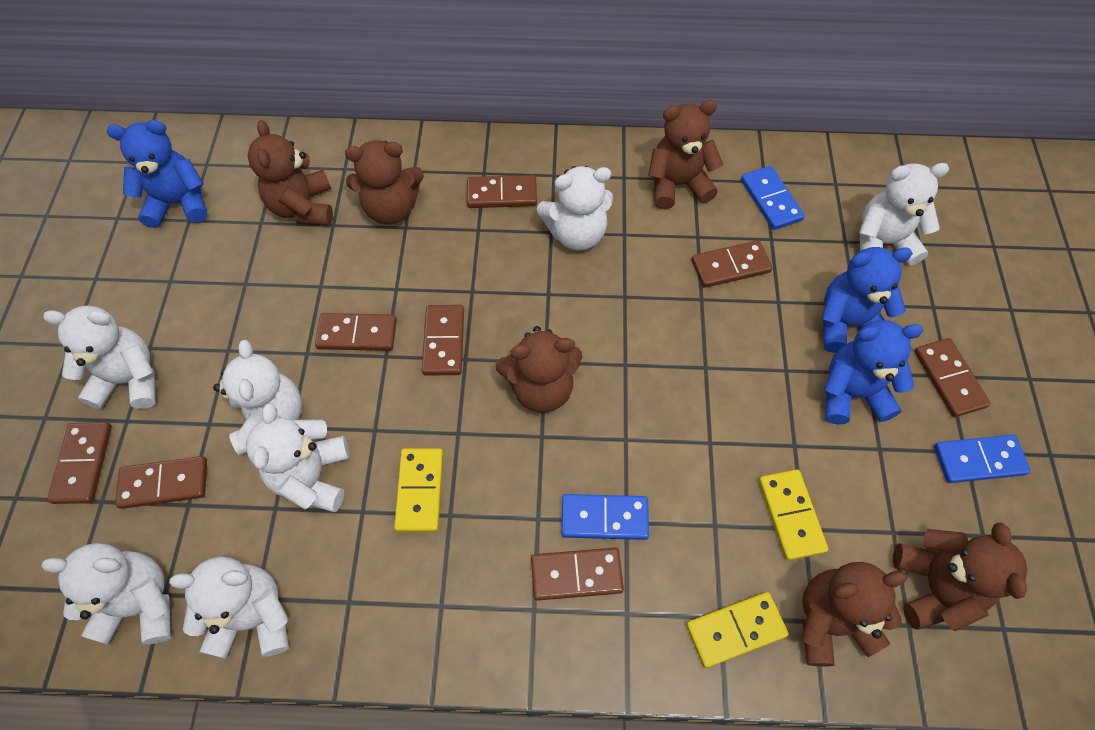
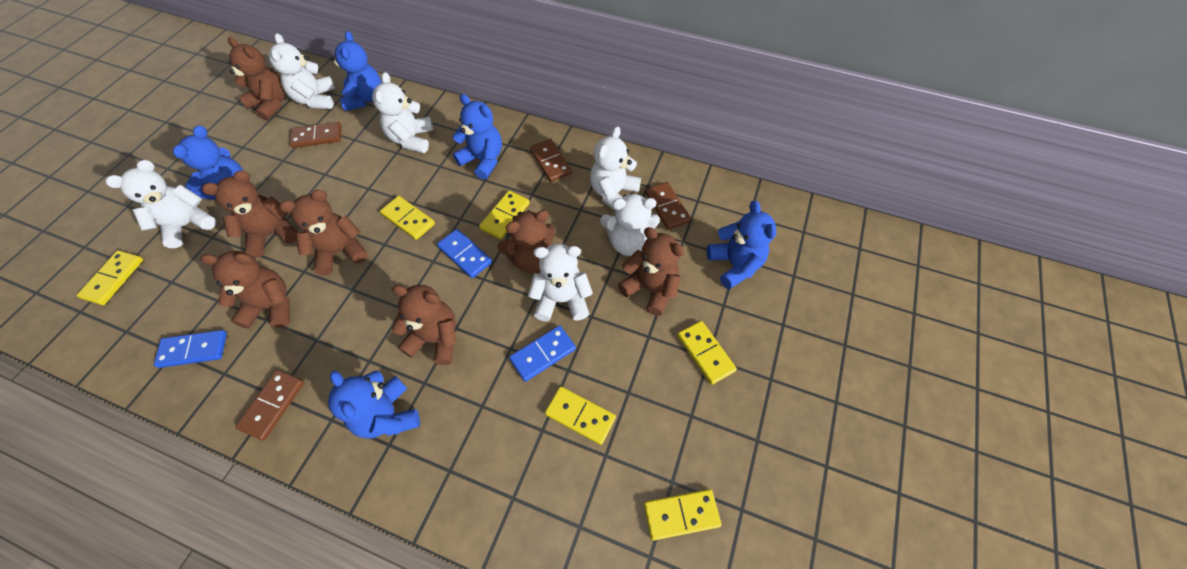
blue teddy bear: [107,120,208,228] [821,247,913,353] [824,320,923,425] = 3 -> [173,125,243,200] [328,370,420,439] [331,31,382,111] [452,94,502,180] [707,200,777,289] = 5
brown domino: [47,422,112,504] [115,456,207,509] [315,313,397,351] [422,305,464,376] [467,175,537,208] [531,548,624,601] [692,240,773,288] [914,338,991,417] = 8 -> [235,370,304,440] [290,122,342,148] [530,139,572,182] [645,182,691,230] = 4
brown teddy bear: [248,120,333,226] [345,140,424,224] [496,326,582,413] [648,100,723,209] [802,562,907,666] [893,523,1027,631] = 6 -> [200,251,290,329] [202,171,298,258] [228,37,286,121] [279,190,368,275] [391,285,457,365] [497,210,555,274] [618,227,685,316] = 7
white teddy bear: [41,543,171,644] [43,306,156,409] [169,557,289,659] [213,340,302,455] [246,403,350,512] [537,166,613,250] [859,163,949,266] = 7 -> [106,160,216,248] [269,33,336,109] [372,72,433,153] [528,244,593,322] [590,126,641,210] [600,193,660,256] = 6
yellow domino: [394,448,443,532] [686,592,789,668] [759,469,828,561] = 3 -> [77,250,143,305] [380,196,435,240] [479,191,530,239] [545,386,616,445] [644,489,721,541] [677,321,737,385] = 6

